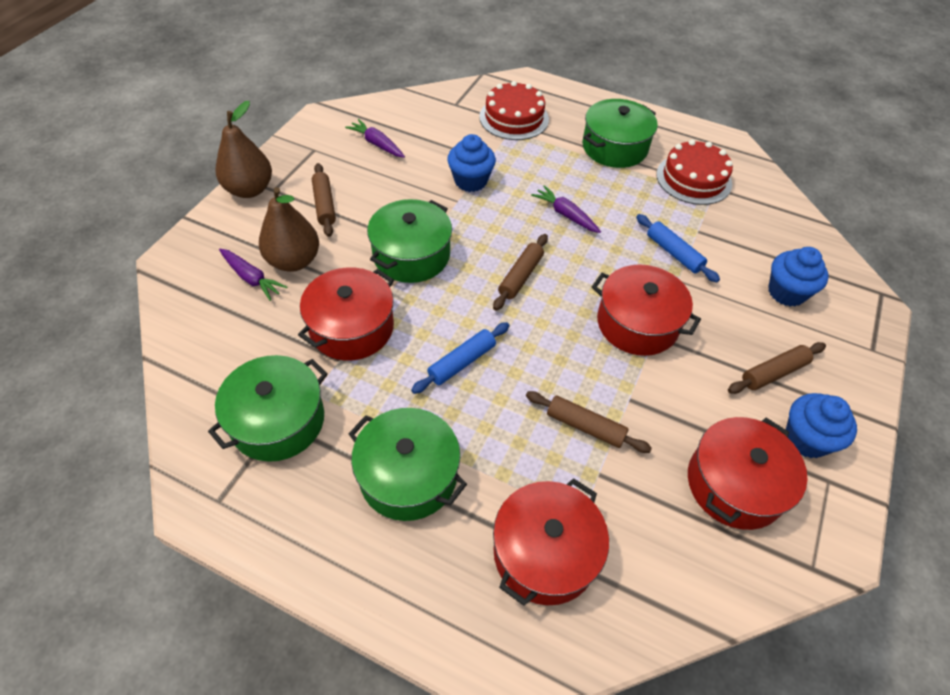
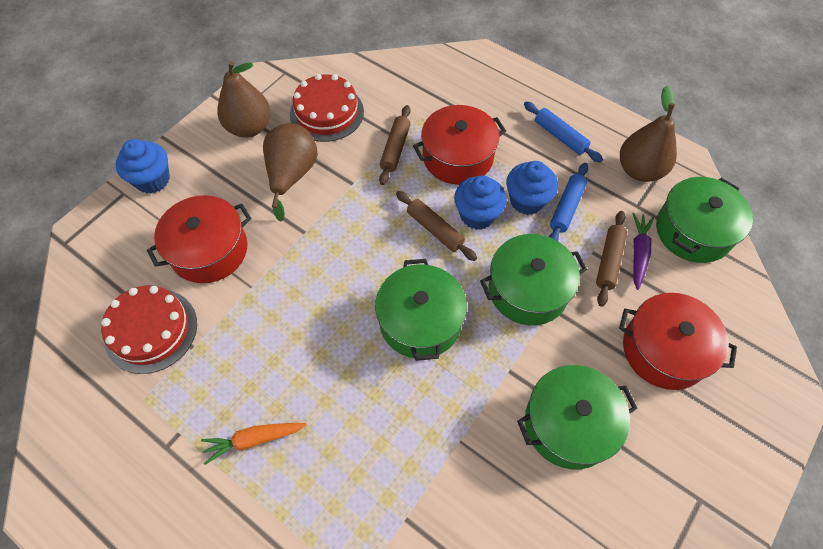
brown pear: [216,101,272,198] [259,187,319,272] = 2 -> [217,61,271,137] [263,123,318,222] [620,86,677,182] = 3
brown rolling pin: [312,163,336,237] [493,234,548,310] [526,391,652,453] [728,342,826,394] = 4 -> [379,105,410,185] [396,191,477,261] [596,211,627,307] = 3
orange carrot: none = 0 -> [201,423,306,465] = 1
purple carrot: [219,249,287,301] [345,119,405,158] [531,185,601,233] = 3 -> [632,213,654,290] = 1
red pot: [298,267,394,361] [493,478,609,606] [592,265,701,356] [688,417,808,530] = 4 -> [147,195,251,283] [413,105,506,185] [619,293,737,390] = 3

